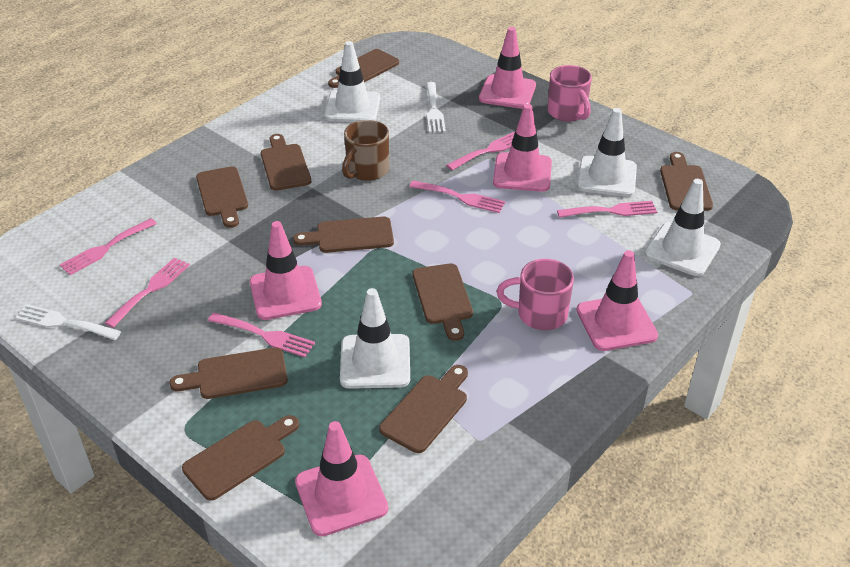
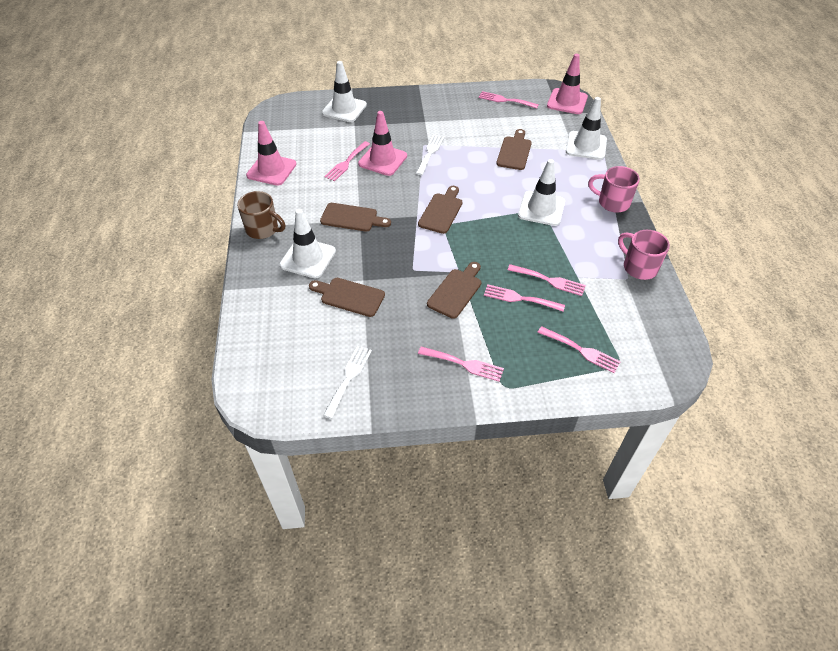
brown cutting board: [169,347,288,399] [182,415,299,501] [196,166,248,228] [261,134,311,191] [293,217,394,253] [328,49,399,88] [379,365,468,453] [413,263,473,341] [660,152,713,211] = 9 -> [309,278,385,317] [320,203,391,232] [418,186,462,234] [427,262,481,319] [496,129,532,170] = 5
pink traffic cone: [250,221,322,320] [295,421,388,536] [479,27,536,109] [493,104,552,192] [577,250,658,351] = 5 -> [246,121,297,186] [358,111,407,176] [547,54,588,114] = 3

